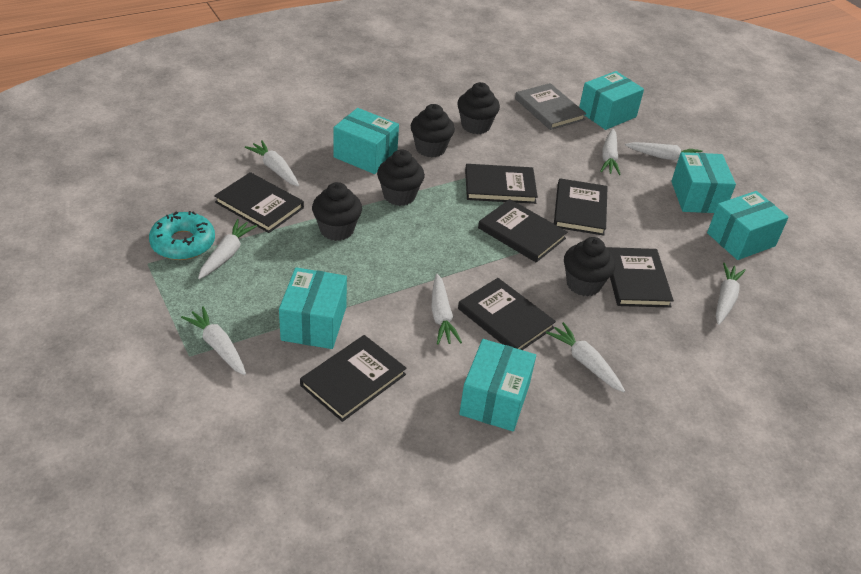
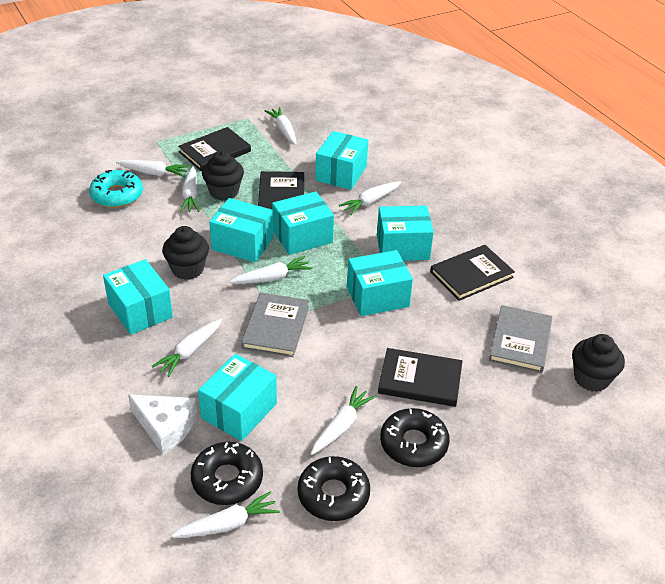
black book: [214,172,304,233] [300,335,407,422] [458,278,556,350] [465,164,538,204] [478,199,567,263] [554,178,608,236] [607,247,674,308] = 7 -> [178,127,251,171] [258,171,304,209] [378,348,463,407] [430,245,515,301] = 4
black cupcake: [312,182,362,241] [377,150,425,206] [411,104,455,157] [457,82,500,134] [564,237,615,296] = 5 -> [162,226,209,280] [202,151,244,201] [572,334,625,392] = 3
black donut: none = 0 -> [191,442,263,505] [298,456,370,521] [380,408,449,467] = 3
grey book: [515,83,586,130] = 1 -> [241,292,309,357] [489,305,552,373] = 2
turquoise box: [279,267,347,349] [334,108,399,174] [459,339,536,431] [579,71,644,130] [671,152,736,213] [707,191,789,260] = 6 -> [103,259,173,335] [198,354,277,441] [209,198,273,262] [272,191,334,255] [315,131,368,190] [347,250,413,316] [377,206,434,261] = 7
white cheese: none = 0 -> [128,395,197,454] = 1

